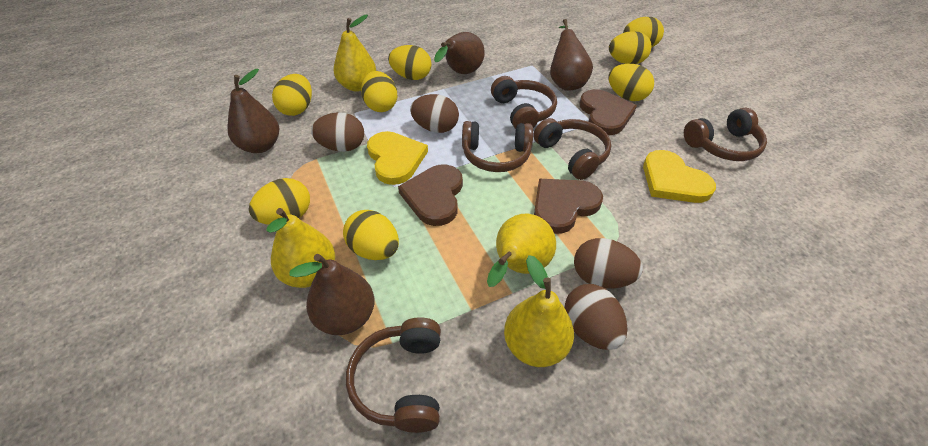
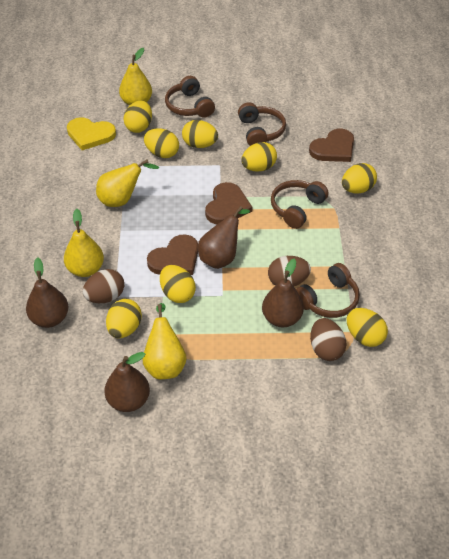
brown egg: [311,112,364,152] [410,94,459,133] [564,284,627,350] [574,238,643,289] = 4 -> [83,269,124,303] [268,256,311,287] [310,318,346,361] = 3
brown headphones: [346,317,441,433] [462,121,533,172] [491,76,557,129] [533,118,611,180] [684,108,767,161] = 5 -> [165,76,215,118] [238,102,286,146] [271,180,329,229] [296,263,360,318] = 4
yellow heart: [367,131,428,185] [643,150,716,203] = 2 -> [67,117,116,150] = 1

